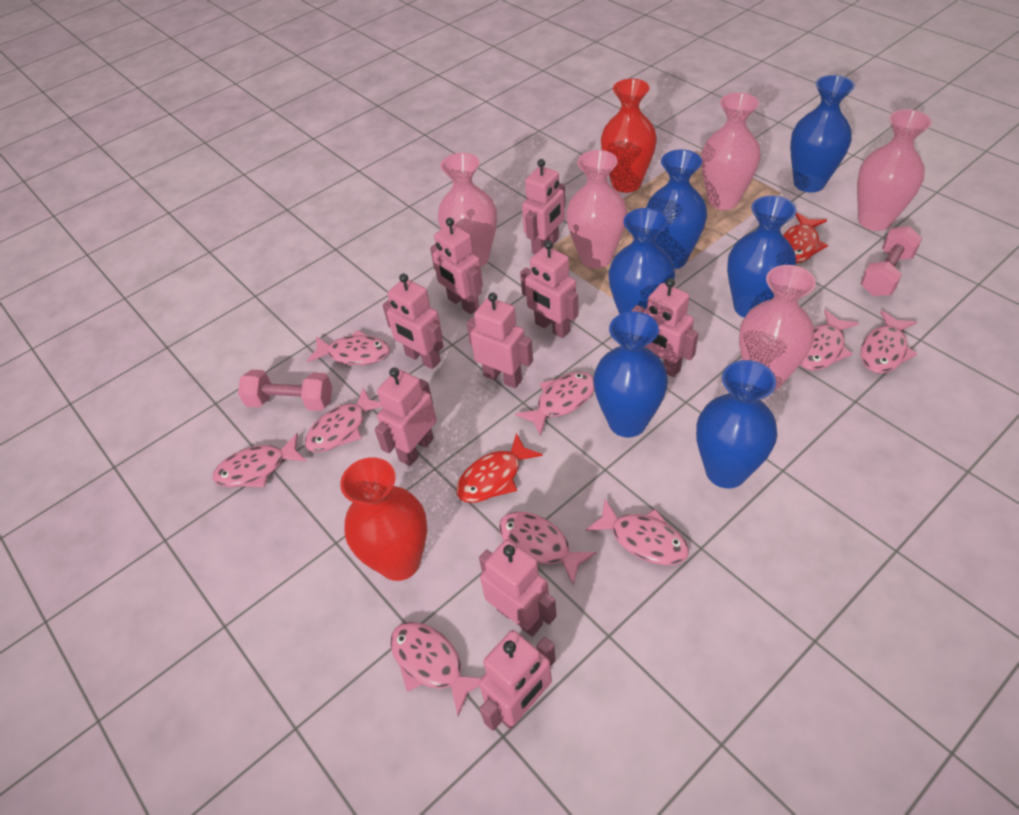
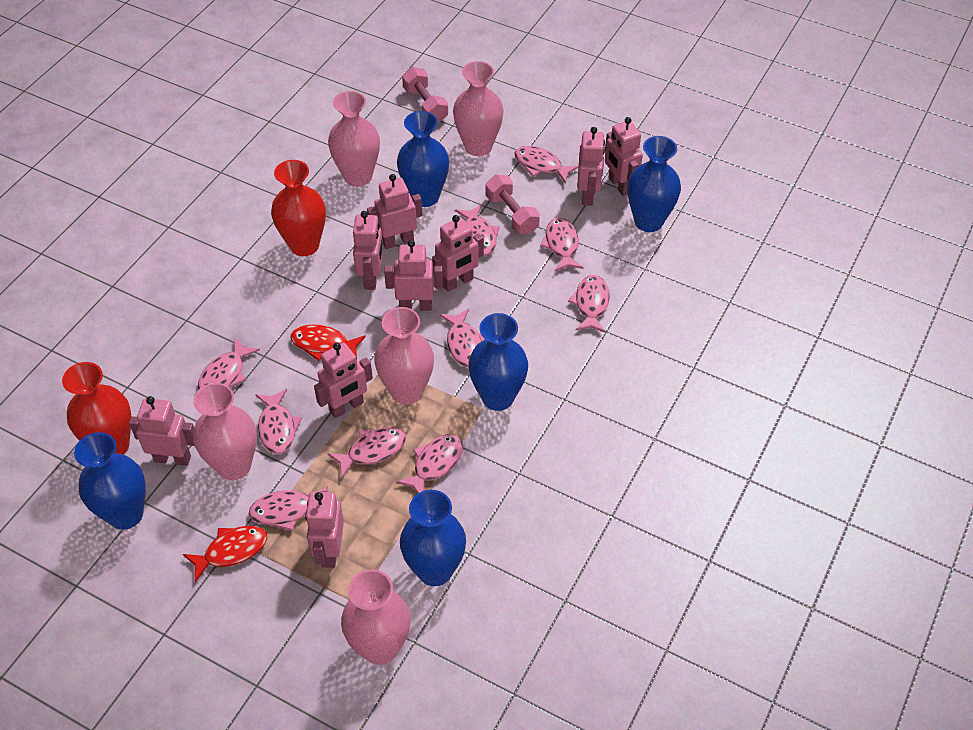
blue vase: [594,312,668,437] [609,208,675,315] [646,149,707,269] [696,360,777,488] [727,195,797,318] [790,75,855,193] = 6 -> [74,432,146,530] [397,111,449,207] [400,490,466,586] [468,313,528,411] [627,136,681,232] = 5
pink fish: [213,433,307,487] [305,388,382,452] [307,330,390,365] [390,622,481,716] [499,512,597,586] [515,372,594,436] [585,499,689,565] [800,310,859,371] [861,310,917,374] = 9 -> [198,338,260,390] [249,486,328,531] [255,389,302,454] [328,427,406,479] [396,434,463,493] [440,309,485,367] [455,204,500,256] [514,146,578,184] [540,218,583,271] [568,275,610,333] = 10

